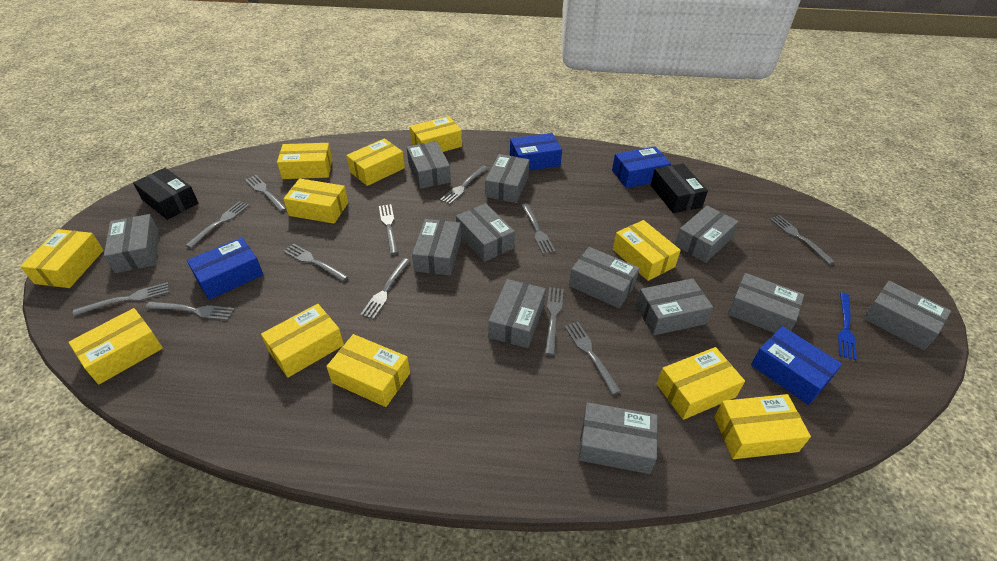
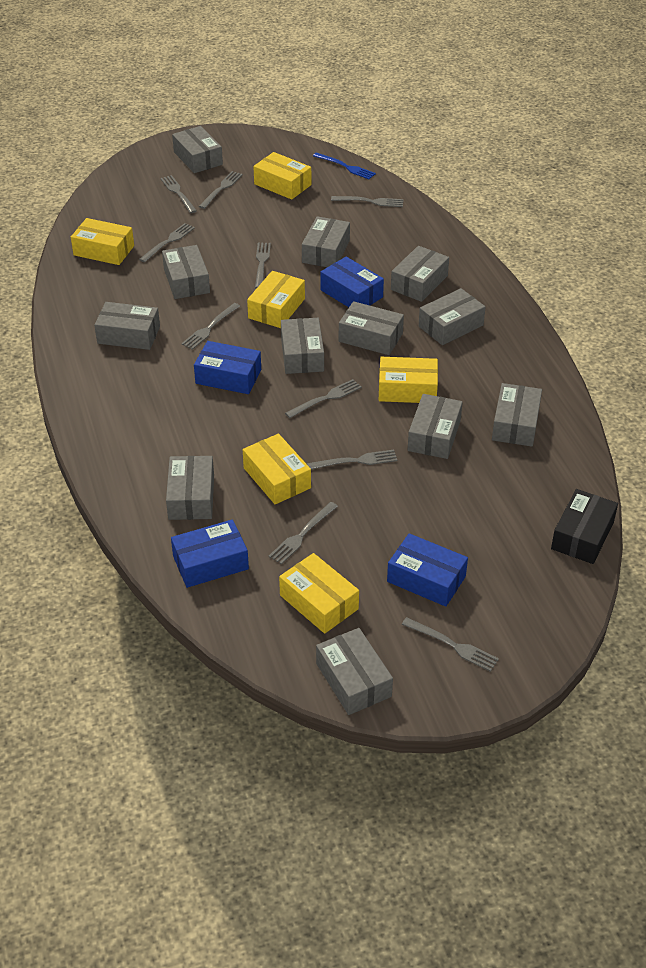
black box: [133,168,199,220] [651,163,708,213] = 2 -> [551,489,618,564] = 1
grey fork: [73,282,169,316] [145,302,234,320] [185,201,249,248] [245,175,286,212] [283,243,349,281] [360,258,410,319] [379,204,398,254] [440,165,488,204] [521,203,555,254] [545,287,564,355] [564,322,621,395] [770,215,835,264] = 12 -> [139,223,195,262] [160,175,197,213] [181,303,240,350] [198,171,243,209] [255,243,271,289] [269,502,338,564] [285,379,362,418] [307,449,398,470] [331,196,404,207] [402,617,499,672] = 10
yellow box: [20,229,104,288] [68,308,163,385] [261,304,344,378] [277,143,332,179] [283,178,348,224] [326,334,410,407] [346,138,405,186] [410,116,462,152] [613,220,681,281] [657,347,745,420] [714,394,811,459] = 11 -> [71,218,134,265] [243,434,311,504] [247,271,305,328] [253,152,311,200] [279,553,359,634] [379,357,438,403] = 6

